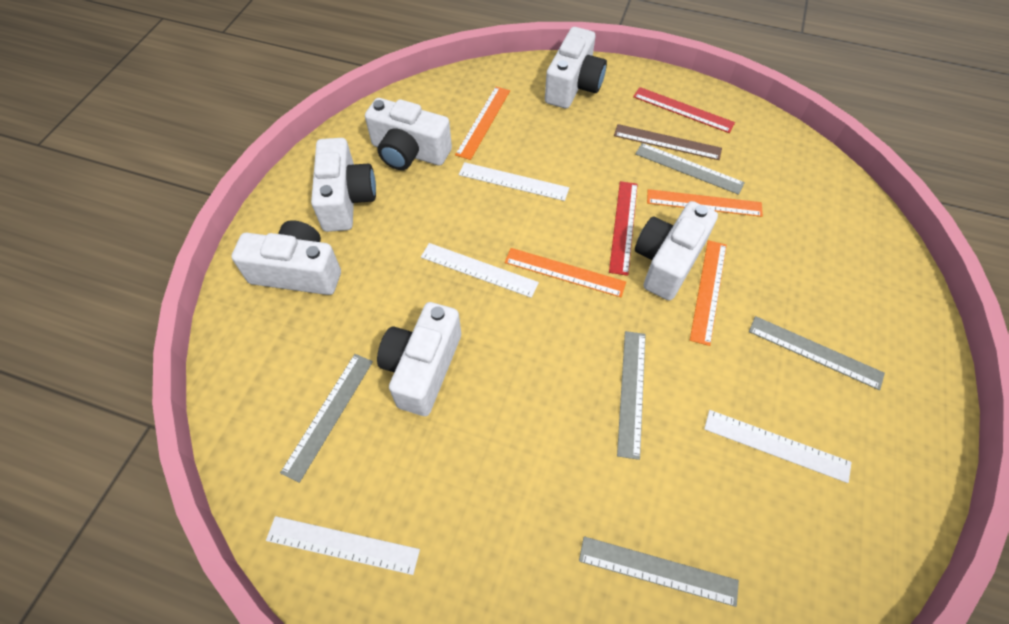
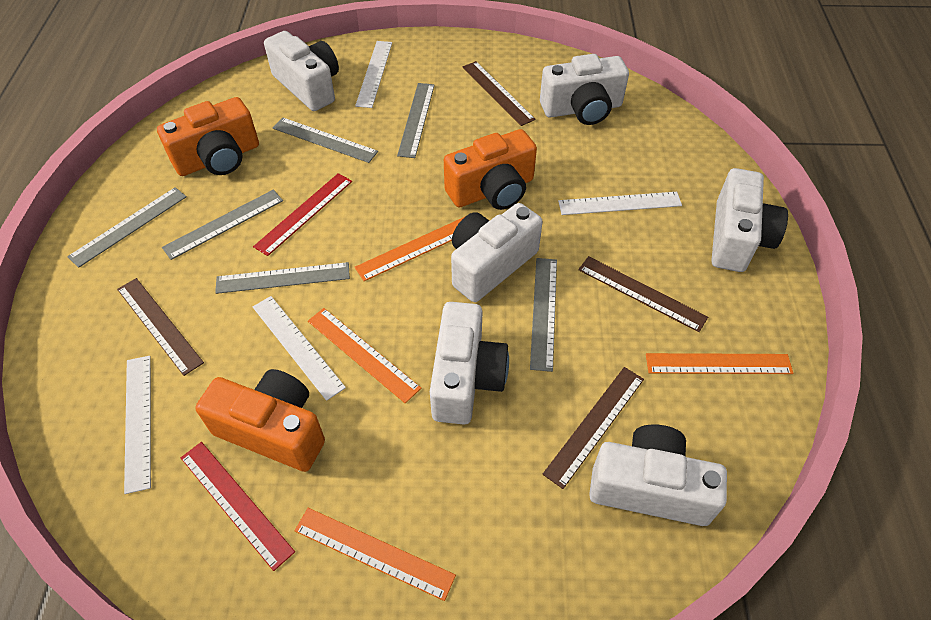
brown ruler: [614,124,722,160] = 1 -> [117,278,204,376] [463,61,536,126] [542,367,644,489] [578,256,708,332] = 4
grey ruler: [280,354,373,483] [579,536,739,607] [617,331,646,460] [635,143,745,195] [749,316,885,390] = 5 -> [67,187,187,268] [162,190,283,260] [215,262,350,294] [273,117,378,163] [397,83,435,158] [530,258,557,372] = 6
orange camera: none = 0 -> [157,97,259,176] [195,369,325,472] [444,129,537,210] = 3

